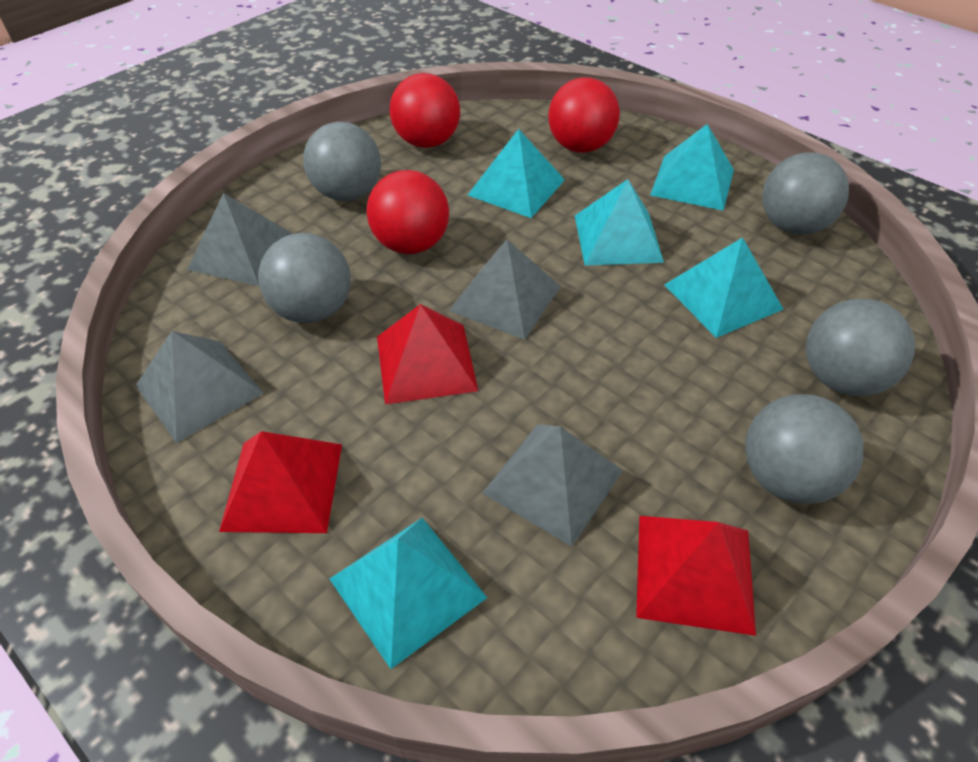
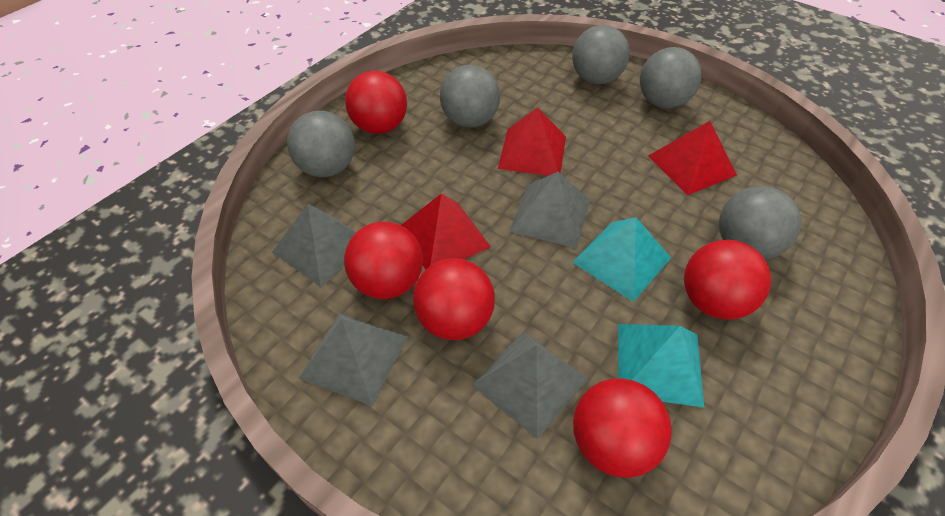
red ball: [367,170,449,254] [389,73,460,148] [548,77,620,153] = 3 -> [344,222,423,299] [345,71,407,134] [413,258,495,340] [573,378,672,478] [684,240,771,320] = 5
turquoise pyramid: [330,518,487,669] [468,129,565,218] [575,179,664,266] [650,124,734,211] [664,237,784,338] = 5 -> [572,217,671,302] [618,324,704,408] = 2

